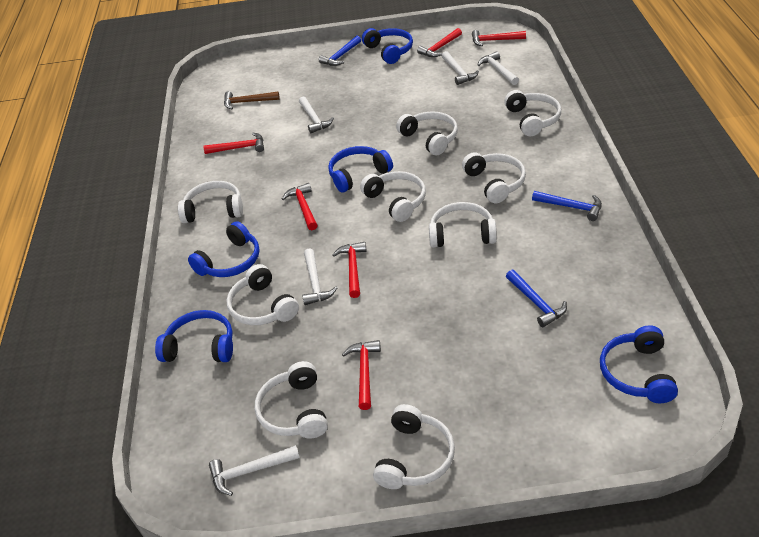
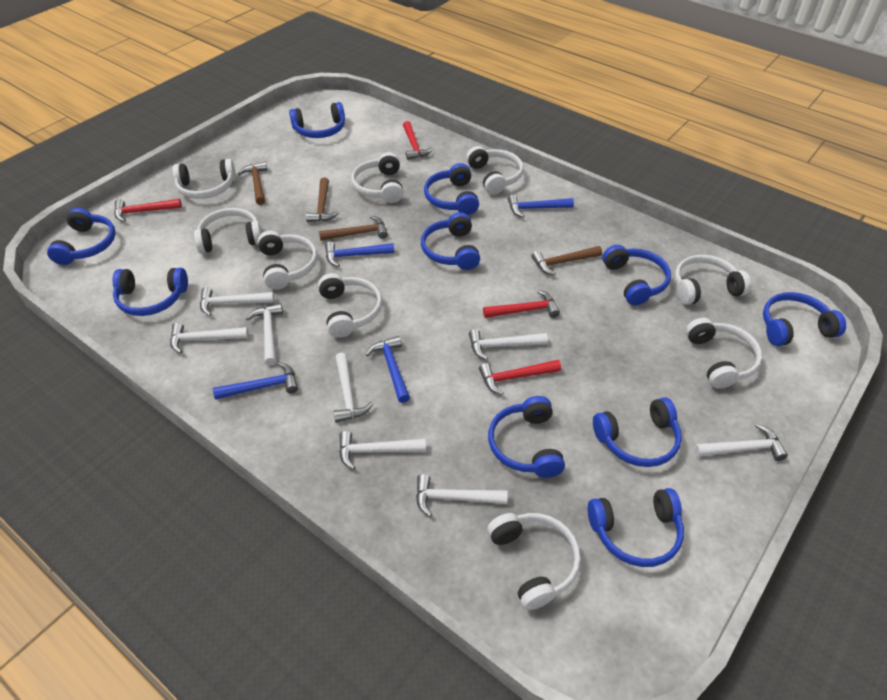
blue hammer: [319,36,361,66] [506,270,567,327] [532,191,602,221] = 3 -> [213,362,298,400] [325,241,394,267] [366,336,410,403] [508,194,574,217] = 4
blue headphones: [155,310,233,362] [188,221,260,277] [328,146,393,193] [362,28,413,64] [600,325,678,403] = 5 -> [47,208,116,265] [113,268,188,316] [289,102,345,138] [421,212,480,270] [424,163,479,215] [488,396,565,478] [588,488,684,567] [593,397,682,467] [602,245,671,305] [763,292,846,346] = 10
brown hammer: [224,91,280,109] = 1 -> [238,161,268,205] [306,178,339,222] [319,216,388,241] [531,246,602,275] = 4
red hammer: [204,133,264,154] [282,183,318,230] [333,242,367,298] [342,340,381,410] [417,28,462,57] [472,30,526,46] = 6 -> [114,199,182,222] [403,121,433,160] [479,360,561,395] [483,290,560,318] = 4
white hammer: [209,445,300,496] [299,96,334,133] [302,248,337,305] [442,51,479,85] [478,51,519,85] = 5 -> [170,322,249,353] [200,287,274,316] [246,303,283,366] [333,353,373,423] [339,431,426,470] [416,474,508,517] [469,329,548,360] [694,424,788,461] = 8

